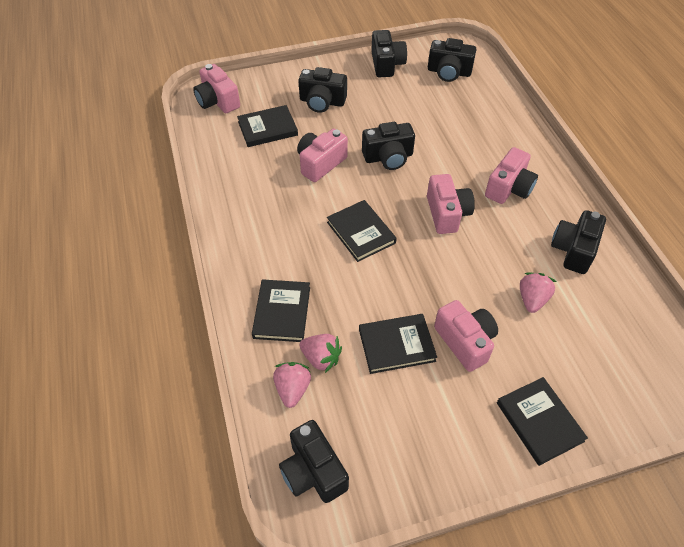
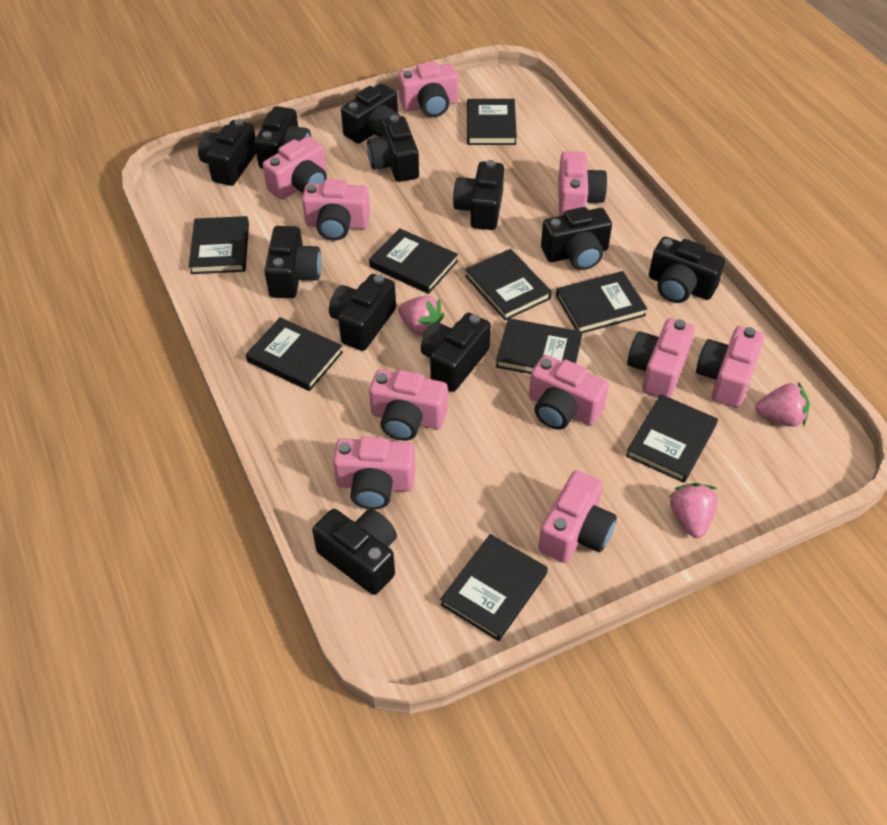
black book: [237,105,298,147] [252,279,310,342] [327,200,397,262] [359,314,437,374] [497,377,588,466] = 5 -> [189,216,249,274] [246,317,343,391] [369,228,458,294] [440,534,548,641] [465,249,552,321] [467,99,517,145] [496,318,583,374] [556,271,648,333] [626,394,718,483] = 9
black camera: [279,420,349,503] [298,67,347,113] [362,122,415,170] [371,30,407,77] [428,38,476,82] [551,210,606,274] = 6 -> [198,119,256,186] [254,106,311,169] [264,226,321,298] [312,509,397,595] [329,274,396,351] [341,83,400,144] [367,115,419,182] [421,313,491,392] [453,160,504,230] [541,207,612,270] [649,237,725,303] = 11
pink camera: [193,64,240,113] [297,129,348,182] [427,174,475,234] [434,300,498,372] [485,147,538,204] = 5 -> [263,136,327,200] [302,180,370,241] [333,437,416,510] [369,369,448,441] [398,62,458,117] [529,355,609,430] [538,470,617,563] [558,151,607,216] [627,318,695,398] [696,326,764,408] = 10

